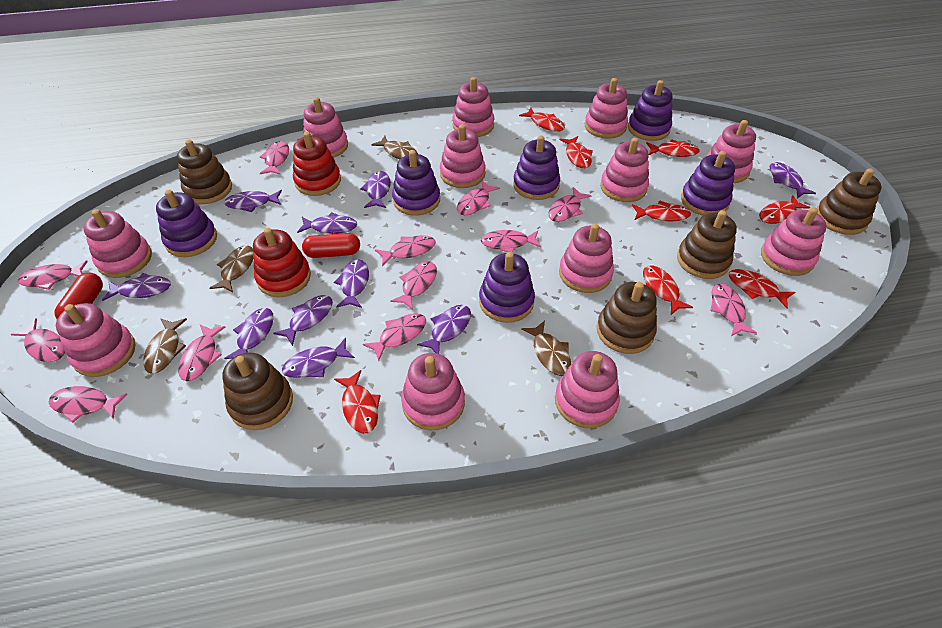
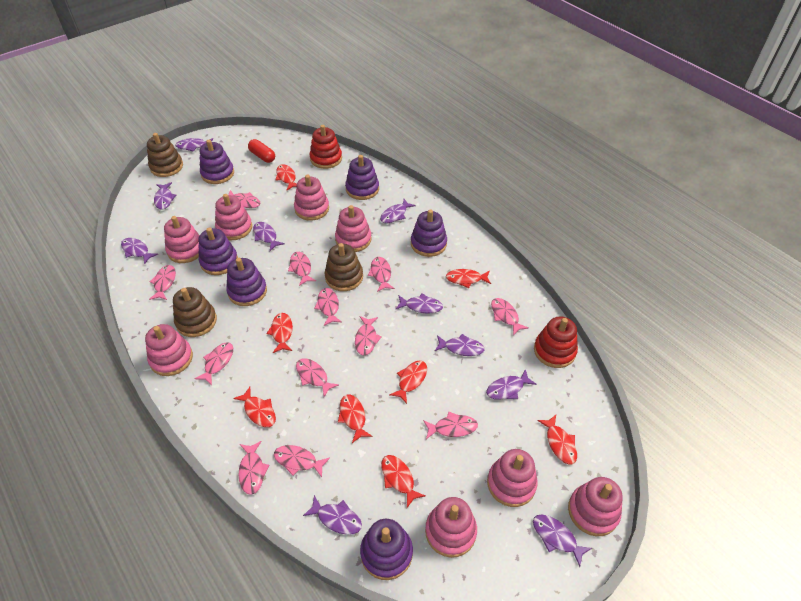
brown fish: [143,318,187,374] [210,245,254,293] [371,136,418,159] [521,321,571,376] = 4 -> none = 0
brown stacking toy: [177,140,232,204] [222,353,293,430] [597,282,657,354] [677,210,737,279] [817,168,882,235] = 5 -> [147,133,183,177] [173,287,217,337] [325,243,363,291] = 3
pink stacking toy: [56,303,136,377] [84,209,152,278] [303,97,348,158] [401,353,465,430] [440,124,485,188] [452,77,494,137] [555,351,620,428] [559,224,614,293] [585,78,628,139] [600,138,649,202] [706,120,756,183] [761,207,827,276] = 12 -> [145,324,193,376] [164,216,200,263] [215,194,252,240] [294,175,329,221] [335,205,372,252] [425,497,477,558] [487,449,538,507] [568,477,623,536] = 8
red capsule: [55,273,103,319] [302,233,360,258] = 2 -> [248,139,275,163] = 1

